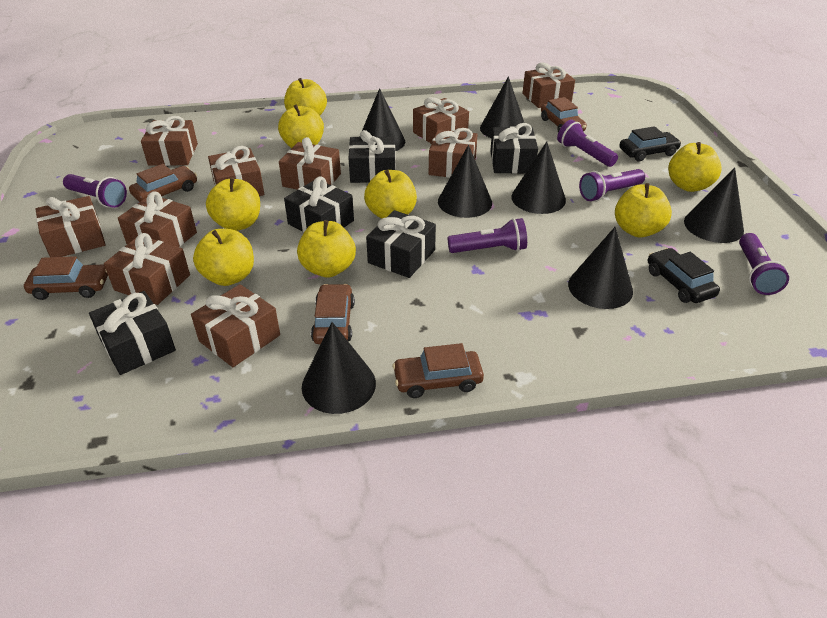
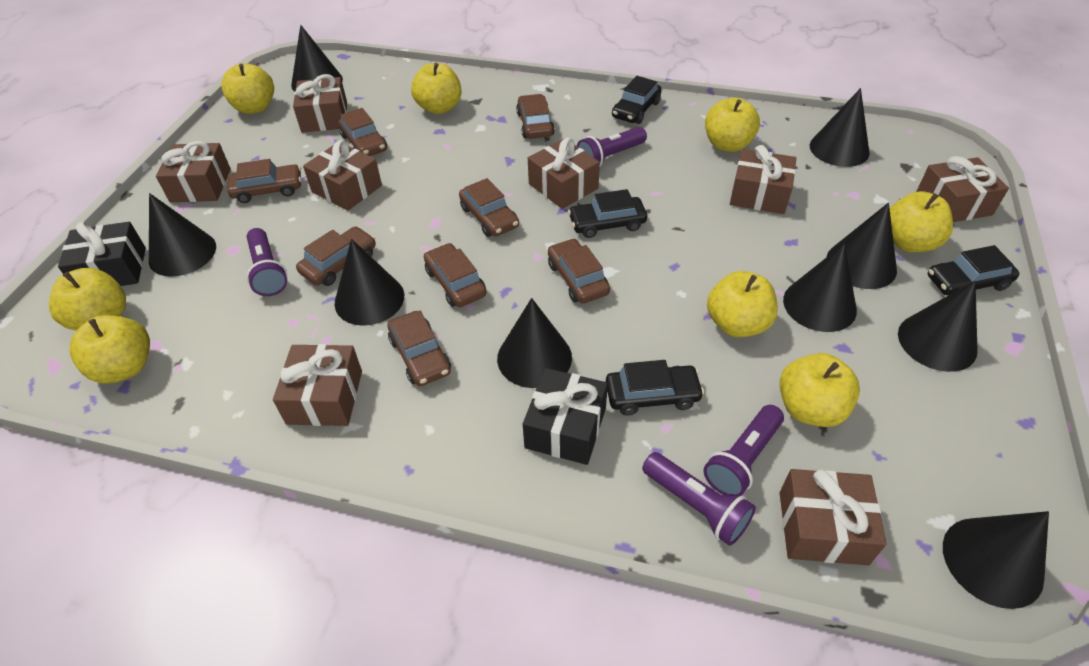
black car: [619,126,681,162] [648,248,720,303] = 2 -> [568,189,647,238] [606,360,704,416] [612,76,662,124] [928,245,1019,295] = 4
black cone: [302,322,376,414] [362,88,405,151] [438,145,492,218] [480,76,524,138] [511,141,566,214] [568,227,633,309] [684,167,744,243] = 7 -> [149,193,216,277] [291,25,343,92] [334,239,404,326] [497,298,572,388] [783,243,857,332] [810,88,870,167] [826,203,897,289] [898,281,978,372] [943,511,1049,609] = 9
black gift: [89,291,176,375] [284,176,354,232] [348,130,396,183] [366,210,436,278] [490,123,538,174] = 5 -> [58,222,146,286] [523,368,608,465] = 2
brown car: [24,256,108,300] [129,164,197,202] [311,284,355,344] [392,343,484,398] [541,97,587,132] = 5 -> [227,159,301,203] [296,226,376,286] [338,108,387,156] [387,311,451,386] [424,243,487,307] [459,178,519,237] [516,94,555,139] [548,238,610,304] = 8
brown gift: [36,196,105,257] [104,233,190,305] [118,191,197,247] [141,116,198,166] [191,284,280,367] [208,146,264,196] [279,137,341,190] [413,97,469,144] [429,128,478,178] [522,63,575,108] = 10 -> [156,141,231,202] [273,344,362,426] [293,74,347,133] [303,140,382,211] [528,138,600,209] [730,145,796,214] [780,469,887,565] [916,156,1009,222] = 8
purple flashlight: [63,174,127,208] [447,218,527,253] [557,120,618,167] [579,169,645,201] [739,233,789,295] = 5 -> [247,228,287,296] [577,127,647,166] [642,452,756,546] [703,405,784,496] = 4

